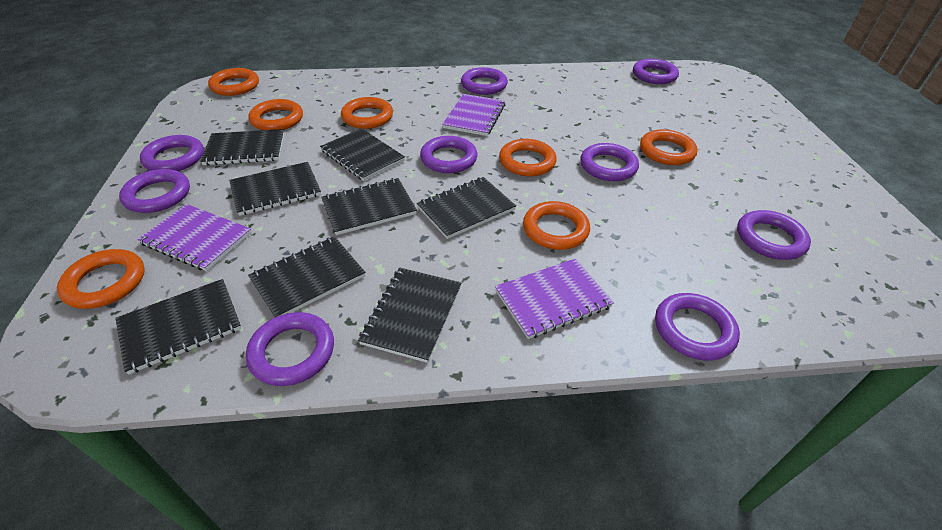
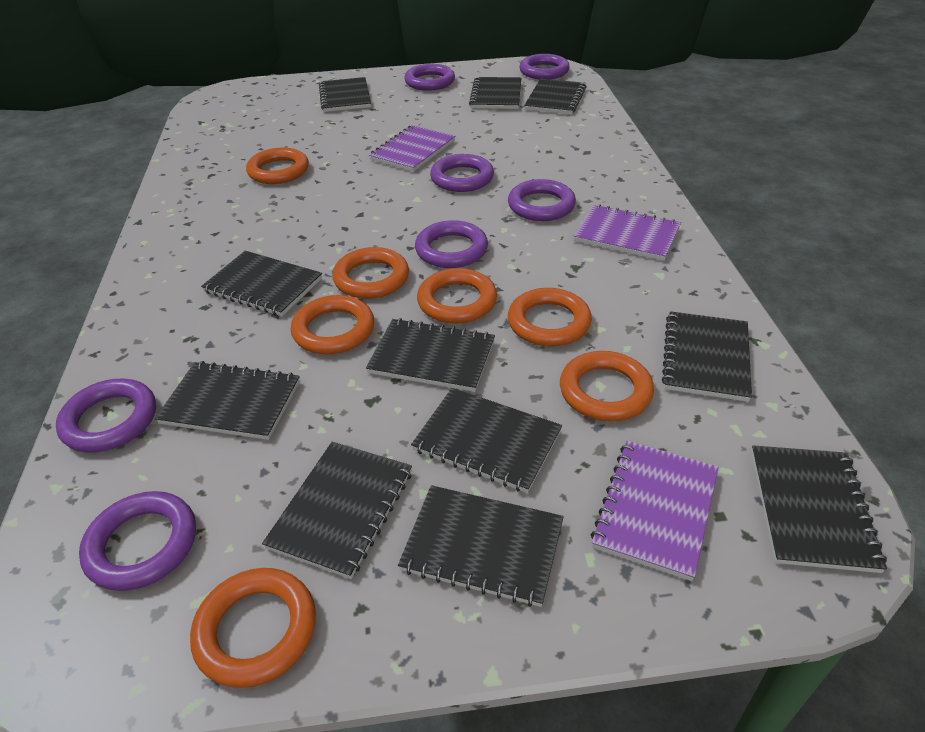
black notebook: [115,279,241,375] [200,129,284,165] [229,162,321,216] [248,236,365,317] [320,128,405,181] [321,178,417,235] [358,268,461,363] [417,177,516,239] = 8 -> [155,361,300,440] [201,251,322,316] [262,442,412,579] [319,77,371,112] [366,318,495,392] [398,485,564,607] [411,388,562,493] [469,77,522,109] [524,79,586,114] [662,311,752,402] [751,445,887,573] = 11
purple ring: [119,169,190,213] [140,135,204,171] [246,312,334,386] [420,136,477,173] [461,67,508,95] [580,143,639,181] [633,59,679,84] [655,293,740,361] [737,210,811,260] = 9 -> [56,379,156,453] [79,491,196,591] [404,64,455,91] [415,220,488,268] [430,154,494,192] [508,179,576,221] [519,54,569,79] = 7

